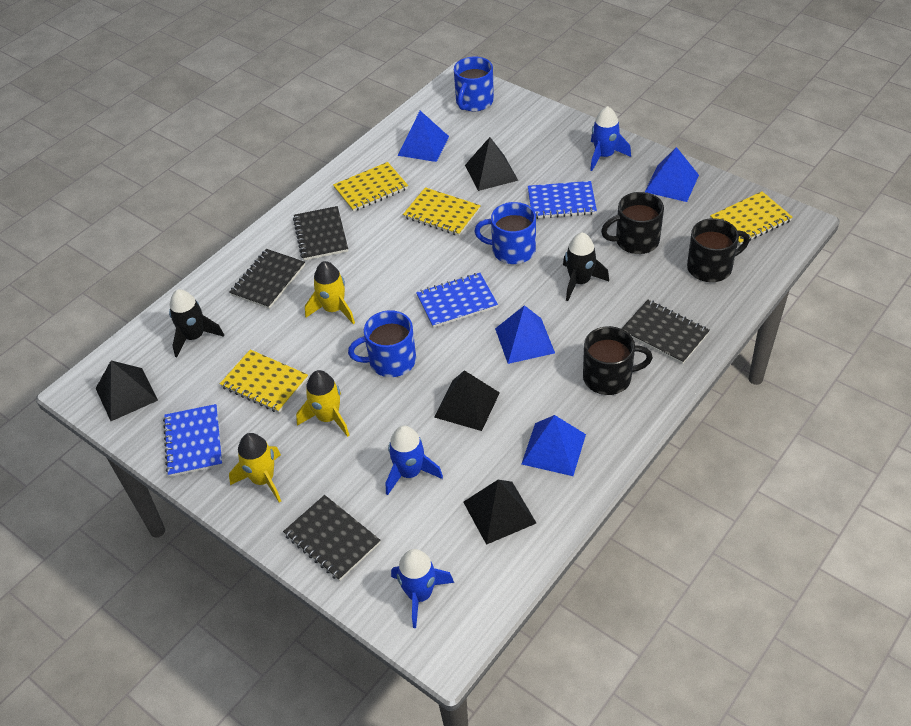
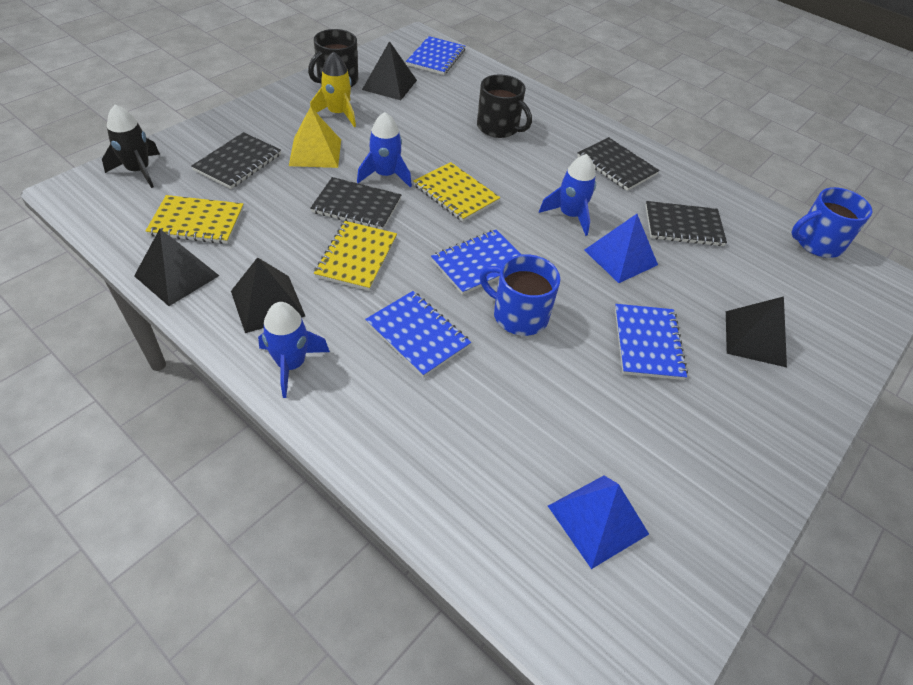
black mug: [583,326,653,395] [601,192,664,254] [687,218,749,282] = 3 -> [308,29,358,87] [477,74,532,138] = 2
black rocket: [169,289,224,358] [563,233,609,301] = 2 -> [102,105,160,188] = 1
blue mug: [348,310,416,377] [454,57,494,112] [474,202,536,264] = 3 -> [480,254,560,336] [791,187,872,258] = 2
blue notebook: [163,404,223,477] [416,273,498,328] [528,181,597,219] = 3 -> [365,291,471,378] [406,36,465,75] [431,230,521,295] [615,304,688,380] = 4
blue pyramid: [398,111,449,162] [495,305,555,364] [522,415,586,476] [645,147,699,202] = 4 -> [548,476,649,569] [584,214,658,283] = 2
yellow notebook: [220,350,308,413] [333,162,408,212] [403,187,481,236] [710,192,793,245] = 4 -> [146,195,244,244] [314,221,397,291] [414,162,500,222] = 3
yellow pyramid: none = 0 -> [289,106,341,168] = 1
yellow rocket: [229,433,281,502] [296,370,350,437] [305,261,355,324] = 3 -> [310,51,356,127] = 1

